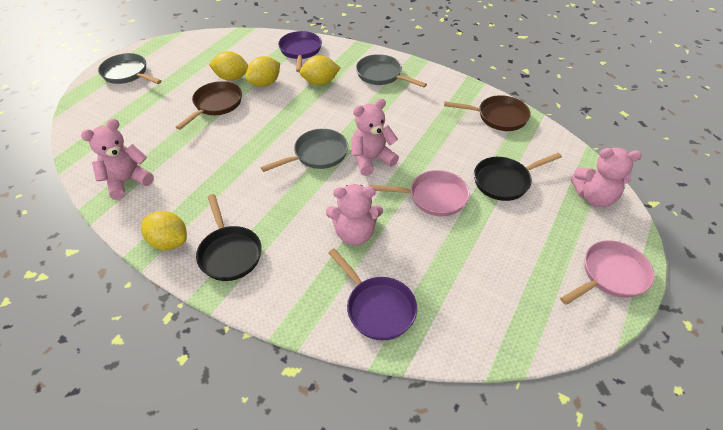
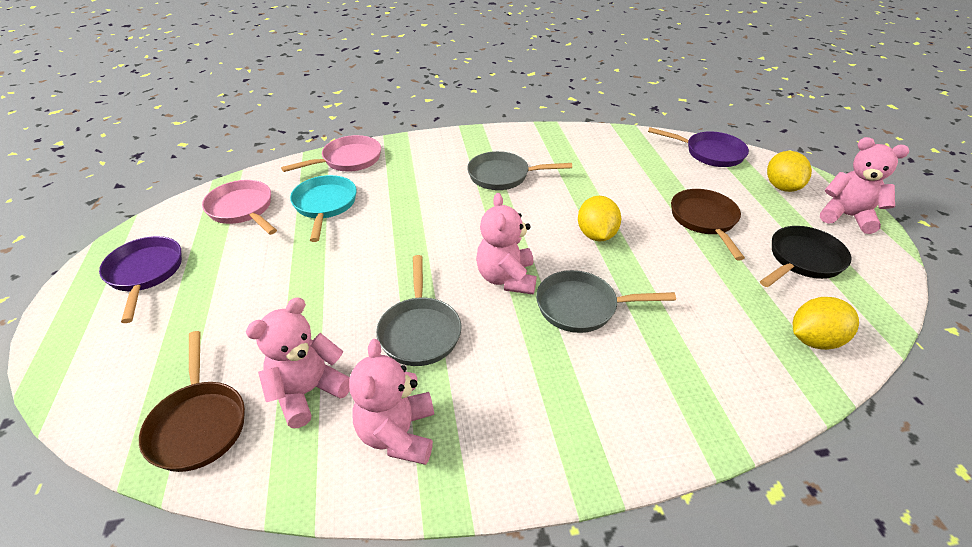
black pan: [196,194,262,281] [474,153,562,201] = 2 -> [760,226,851,287] = 1
turquoise pan: none = 0 -> [290,175,357,242] = 1
yellow lemon: [141,211,187,250] [209,51,248,81] [246,56,280,87] [300,55,340,85] = 4 -> [578,196,621,241] [767,151,812,192] [793,297,859,350] = 3

